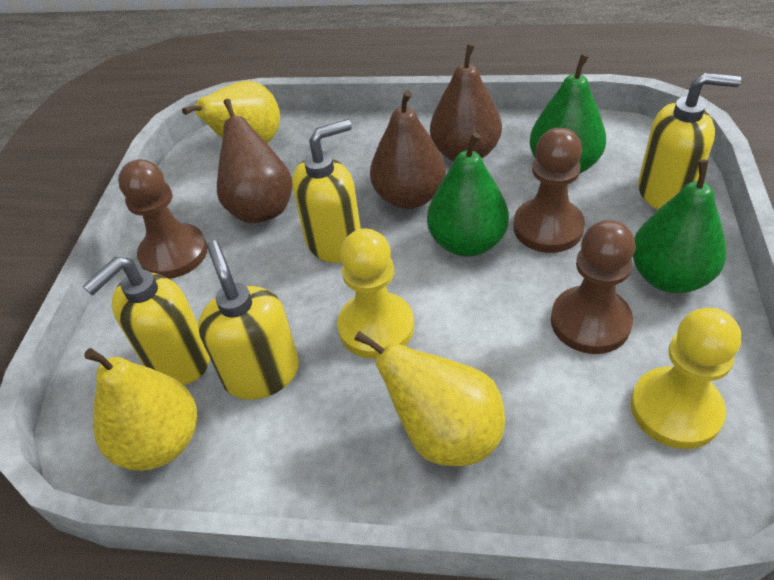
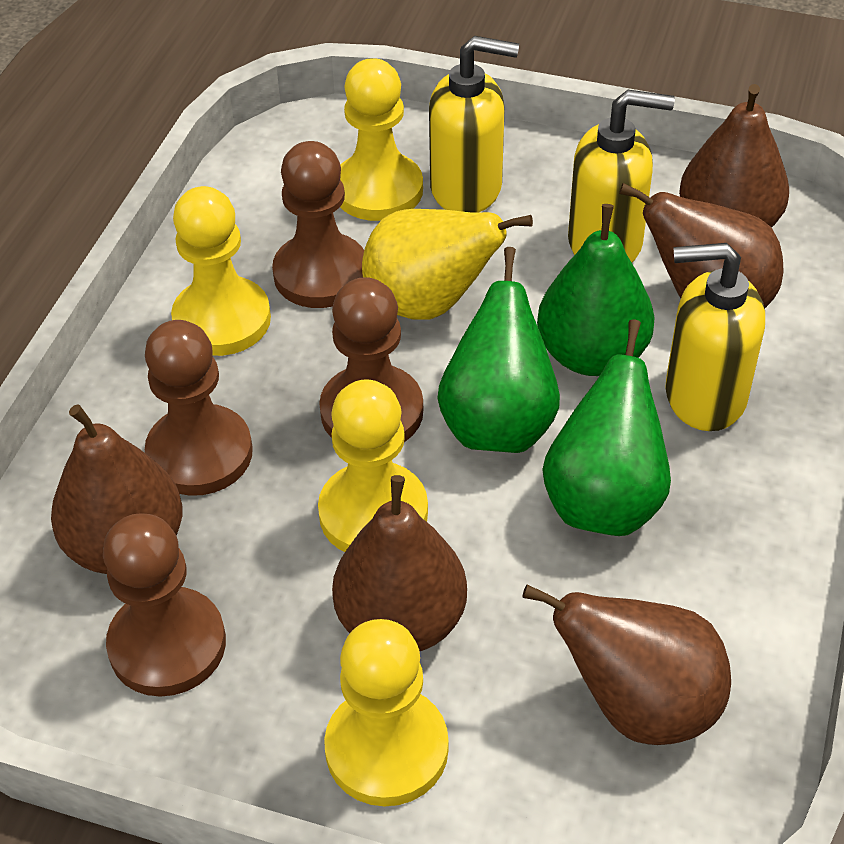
brown pawn: [118,159,207,279] [513,127,585,253] [551,220,636,354] = 3 -> [103,513,226,697] [145,320,253,496] [272,141,364,308] [319,277,423,442] = 4
brown pear: [217,99,292,223] [370,90,446,209] [430,44,502,161] = 3 -> [51,404,183,574] [332,475,467,651] [522,584,731,745] [619,183,784,308] [679,84,789,227] = 5
yellow pawn: [337,229,414,359] [631,308,741,449] = 2 -> [171,186,271,356] [318,379,428,552] [324,619,449,807] [340,58,423,221] = 4
yellow pear: [84,348,197,471] [182,81,280,143] [354,331,505,466] = 3 -> [362,209,533,320] = 1
yellow soap dispenser: [82,257,210,385] [198,240,299,400] [292,119,361,263] [638,73,741,209] = 4 -> [429,36,519,213] [568,90,675,262] [666,243,765,431] = 3

